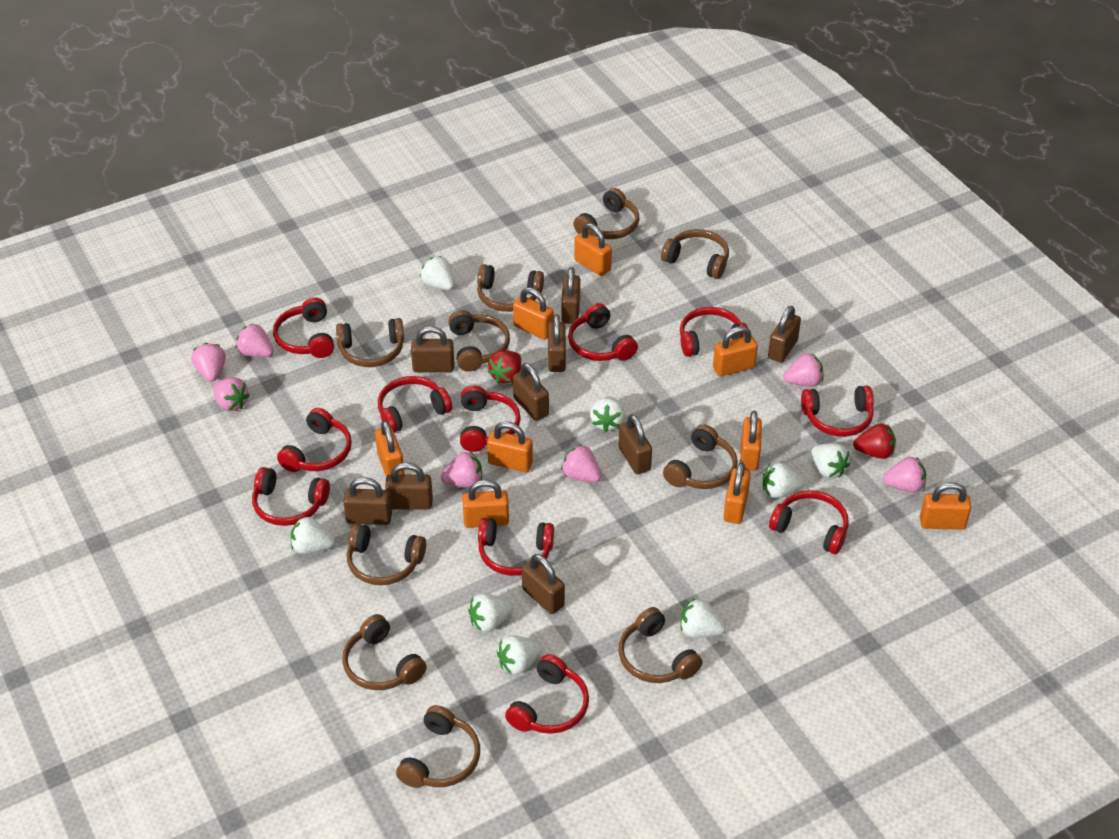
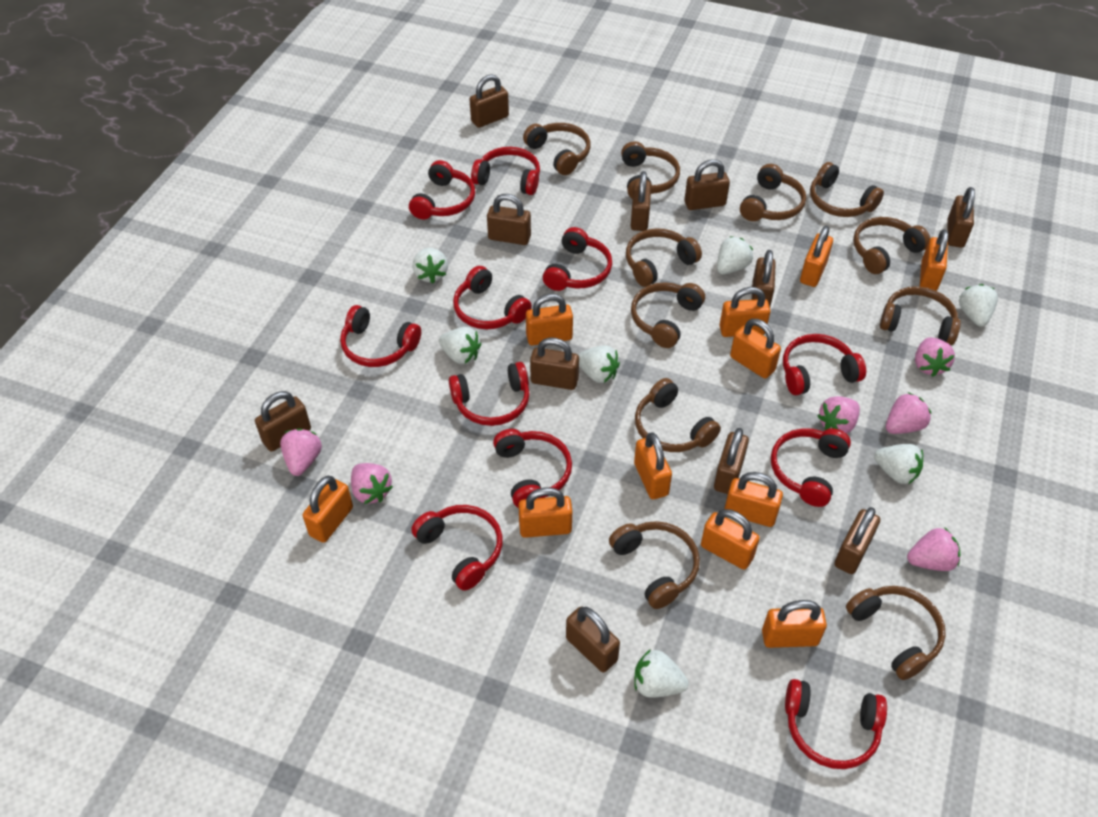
brown headphones: [336,318,404,367] [342,614,427,690] [347,524,426,585] [396,705,480,788] [448,310,510,372] [477,264,544,312] [574,188,639,239] [618,607,702,683] [661,229,729,279] [663,424,738,489] = 10 -> [523,123,590,175] [609,521,700,609] [621,141,680,199] [626,228,702,287] [631,282,705,348] [635,378,721,452] [740,164,806,221] [810,162,884,217] [846,586,946,680] [853,217,930,274] [880,286,961,345] = 11
brown padlock: [343,477,392,525] [385,462,433,509] [411,326,454,372] [513,363,549,421] [522,554,565,614] [548,314,566,372] [561,267,580,324] [619,414,652,474] [768,306,801,363] = 9 -> [255,391,311,452] [470,75,509,128] [487,194,531,245] [530,338,579,390] [566,607,620,673] [631,171,651,231] [684,160,730,210] [714,428,749,494] [752,250,776,307] [835,507,880,574] [947,187,975,248] = 11
orange padlock: [375,421,404,477] [462,480,509,528] [487,422,533,472] [513,287,554,340] [574,223,612,276] [713,326,758,376] [723,462,751,524] [740,411,762,471] [920,482,971,530] = 9 -> [303,476,353,543] [518,487,572,538] [526,294,573,345] [634,432,672,499] [701,509,760,570] [720,287,771,337] [724,472,783,527] [730,319,781,379] [762,600,827,648] [800,226,833,287] [920,229,948,291] = 11
pink strawberry: [191,343,226,382] [213,377,250,411] [236,323,274,357] [441,452,482,487] [561,444,601,483] [784,353,823,387] [883,457,926,493] = 7 -> [280,429,322,476] [351,463,393,504] [817,396,860,434] [886,392,931,434] [907,527,960,571] [915,337,955,377] = 6
red strawberry: [488,350,521,384] [853,423,896,459] = 2 -> none = 0
white strawberry: [291,517,335,554] [420,256,454,290] [468,593,513,632] [497,635,542,675] [590,396,625,432] [680,598,725,637] [763,462,804,498] [811,443,850,478] = 8 -> [413,248,448,283] [439,327,481,364] [578,345,620,383] [634,649,689,698] [717,236,753,275] [874,444,923,484] [959,284,998,327] = 7

